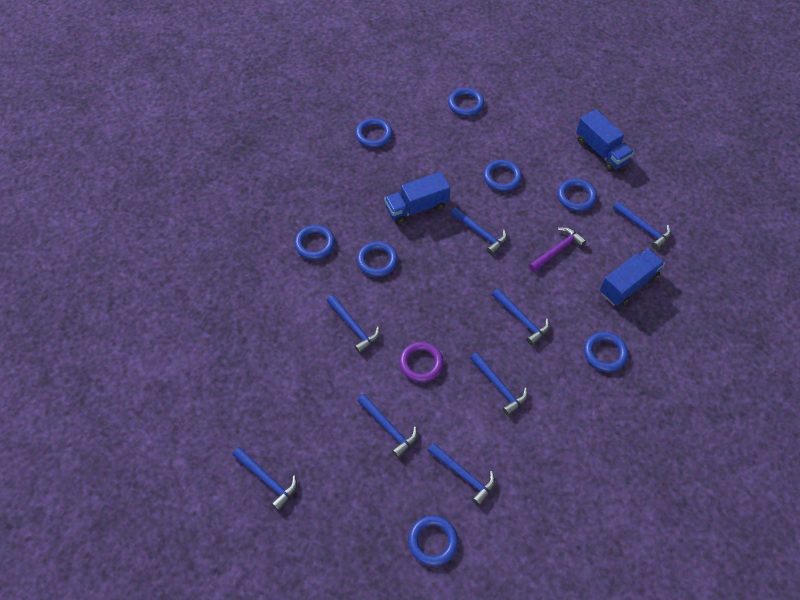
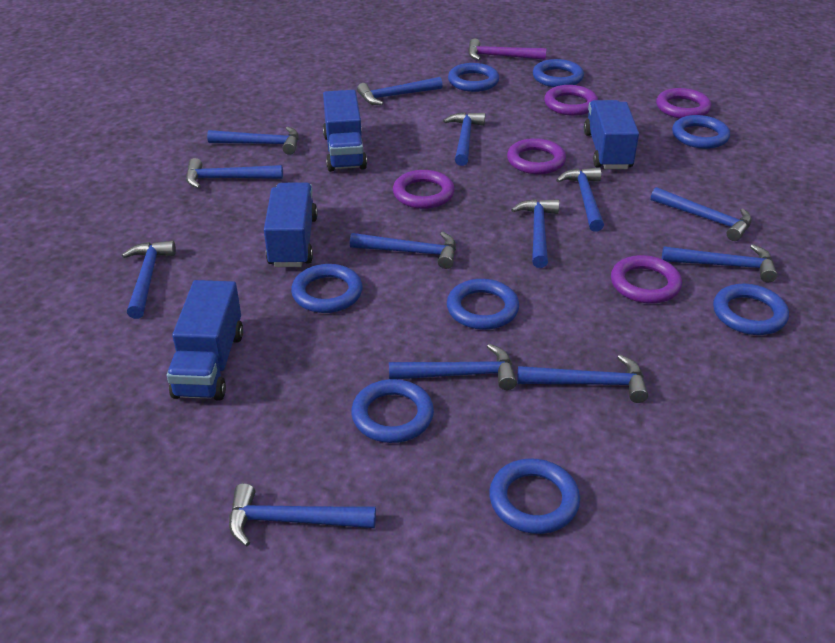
blue hammer: [233,447,297,511] [327,295,380,353] [357,394,417,458] [427,443,495,506] [451,207,507,255] [470,352,528,416] [492,288,550,346] [613,201,671,250] = 8 -> [122,241,176,319] [186,158,283,189] [207,127,299,155] [229,483,376,546] [350,232,456,269] [357,77,443,105] [389,344,517,390] [443,112,485,166] [511,199,559,268] [517,355,648,403] [556,168,604,232] [651,187,752,241] [662,244,777,282] = 13
blue truck: [384,172,450,225] [576,109,634,172] [600,249,665,306] = 3 -> [167,280,243,401] [264,182,318,267] [323,90,367,172] [584,100,639,169] = 4
purple ring: [399,342,443,382] = 1 -> [393,170,455,209] [507,138,566,174] [544,85,598,116] [611,255,682,304] [656,88,711,118] = 5

